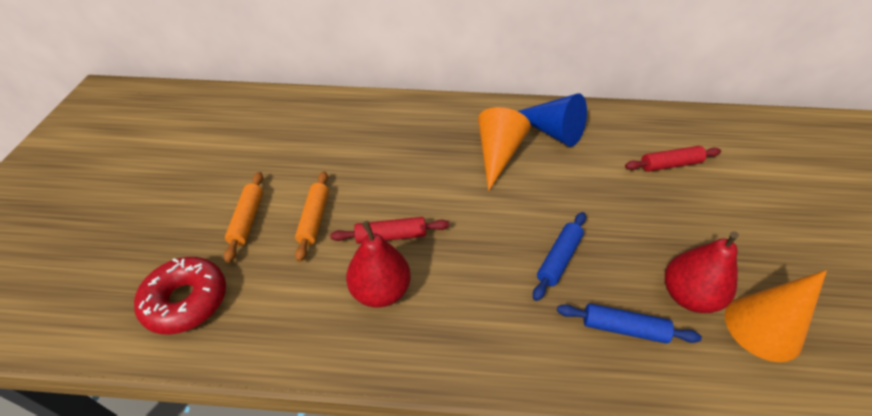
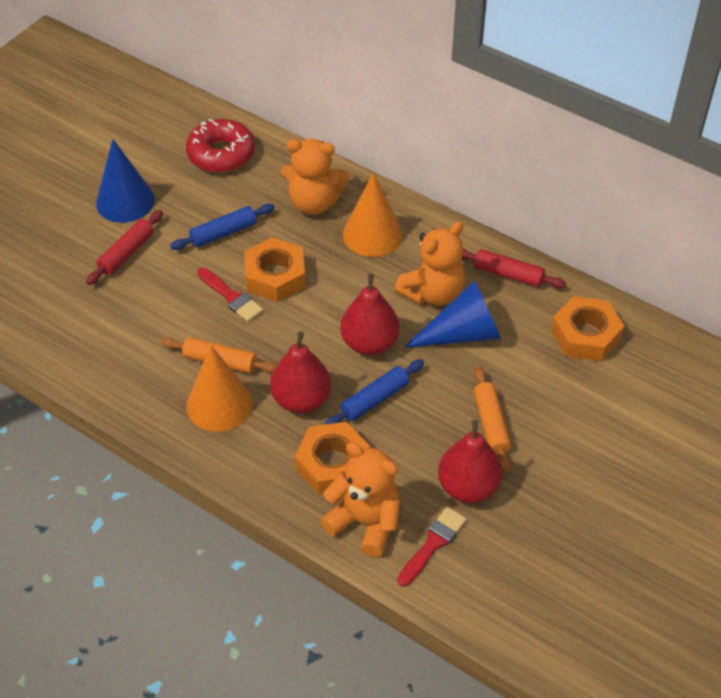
blue cone: [518,93,587,147] = 1 -> [96,139,155,223] [404,280,501,348] = 2
orange nut: none = 0 -> [244,237,306,302] [295,422,370,495] [551,296,625,361] = 3
orange teddy bear: none = 0 -> [281,139,349,215] [320,442,400,557] [394,221,465,306] = 3
red brush: none = 0 -> [197,268,263,322] [397,507,467,587] = 2
red pear: [346,221,411,307] [665,231,739,313] = 2 -> [270,331,331,414] [340,273,399,355] [438,420,503,503] = 3

